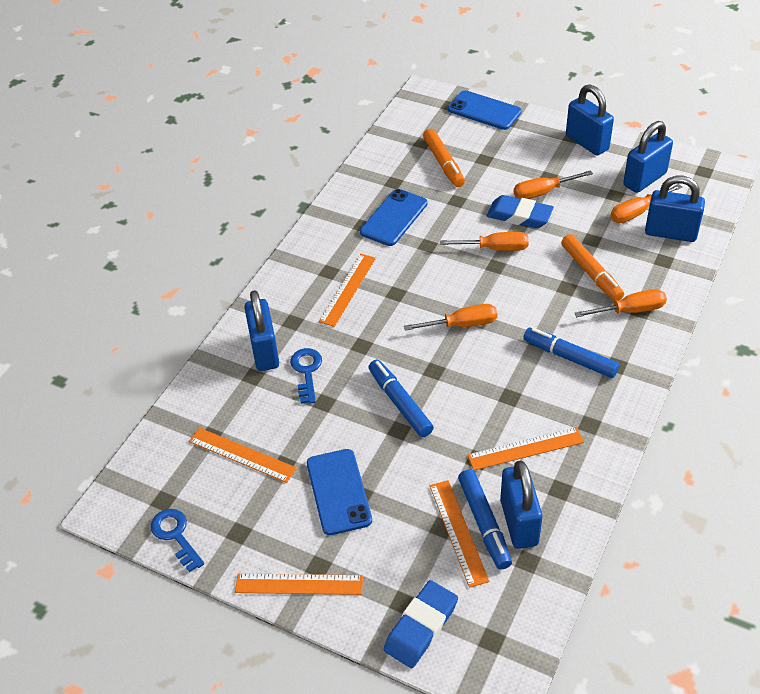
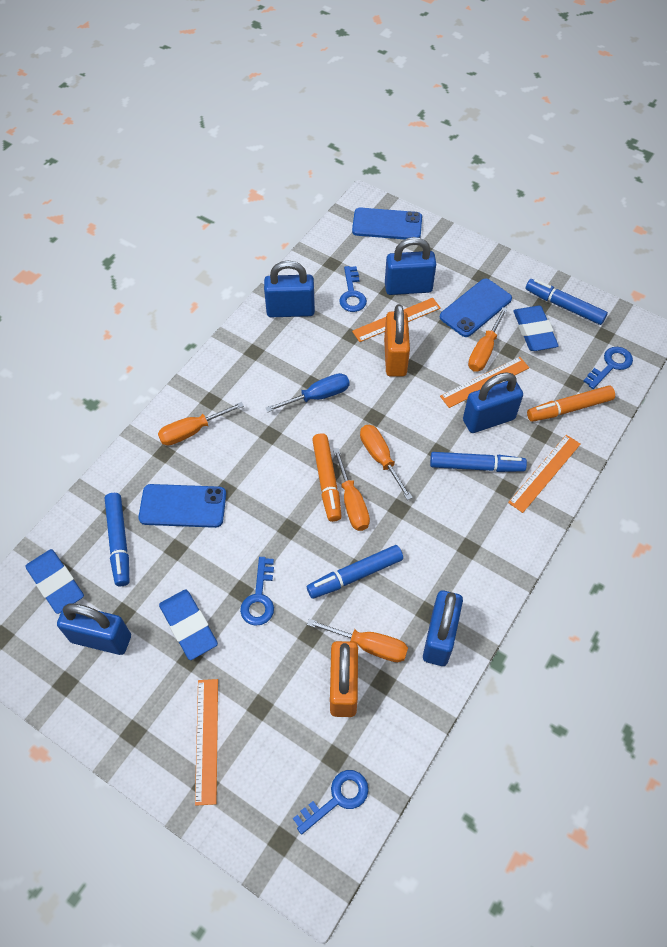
blue eraser: [384,580,458,668] [486,195,554,228] = 2 -> [25,549,84,614] [159,590,218,660] [513,306,559,351] = 3
blue key: [151,509,204,572] [290,348,322,404] = 2 -> [240,557,274,626] [293,770,369,834] [339,266,367,312] [583,347,633,389] = 4
blue marker: [369,360,434,437] [458,469,512,570] [523,328,619,378] = 3 -> [105,493,129,586] [307,545,403,599] [430,452,527,472] [526,279,608,325] = 4
blue screwdriver: none = 0 -> [266,373,350,412] = 1
orange padlock: none = 0 -> [330,641,358,717] [384,304,410,377] = 2
orange ruler: [189,428,297,483] [235,573,363,595] [319,254,376,327] [429,480,489,588] [468,427,584,470] = 5 -> [195,679,218,806] [352,298,441,342] [440,357,529,408] [508,435,581,513] = 4

